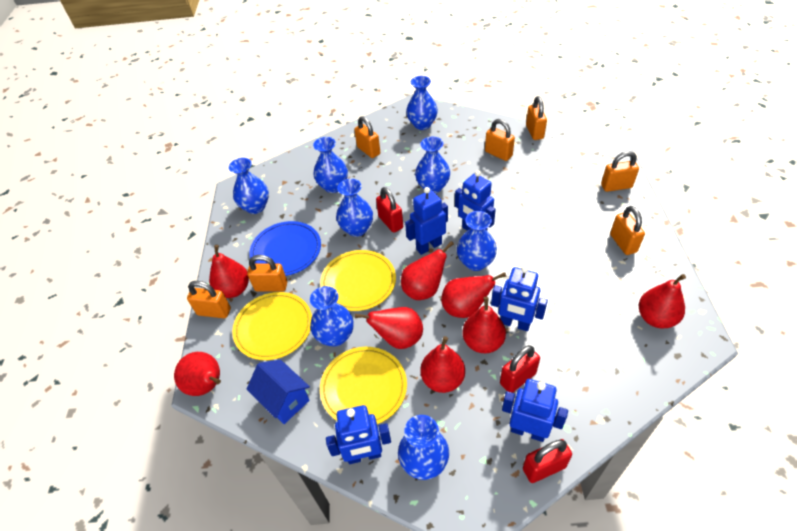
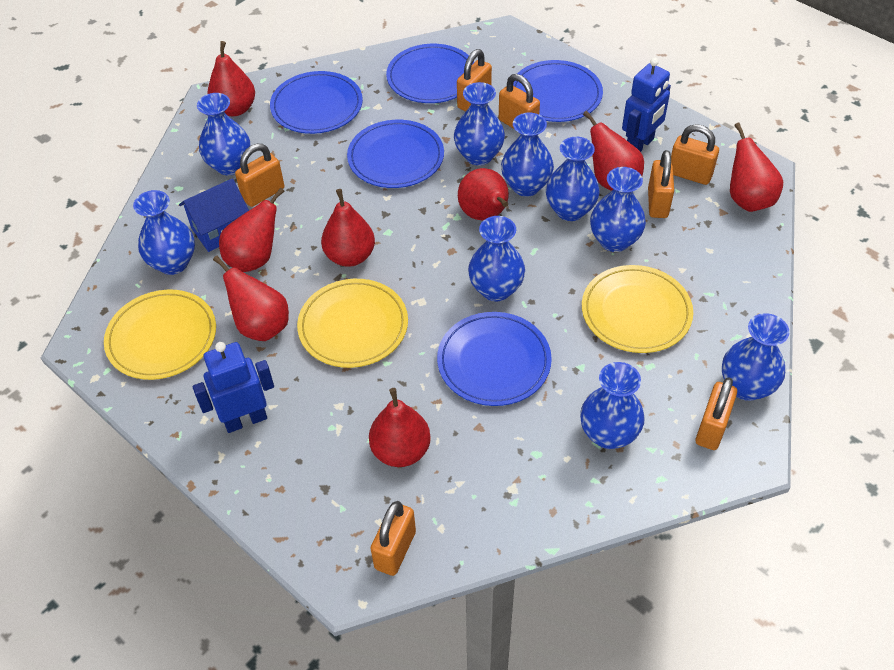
blue plate: [249,221,321,276] = 1 -> [270,71,363,134] [347,120,444,188] [386,44,474,103] [437,312,552,406] [513,60,603,122] = 5
blue robot: [326,405,391,464] [405,187,448,255] [455,170,496,231] [491,266,548,331] [502,379,568,442] = 5 -> [193,342,274,433] [622,58,671,152] = 2
blue vase: [229,158,269,214] [310,286,354,347] [313,137,348,193] [336,179,373,237] [398,415,449,480] [406,76,438,130] [415,137,450,193] [457,211,497,271] = 8 -> [133,190,195,275] [197,93,250,175] [454,82,505,166] [468,216,525,302] [501,113,554,197] [546,137,600,221] [580,362,645,449] [590,167,646,252] [722,313,789,401] = 9
red padlock: [376,187,403,233] [500,345,540,393] [523,439,572,483] = 3 -> none = 0

